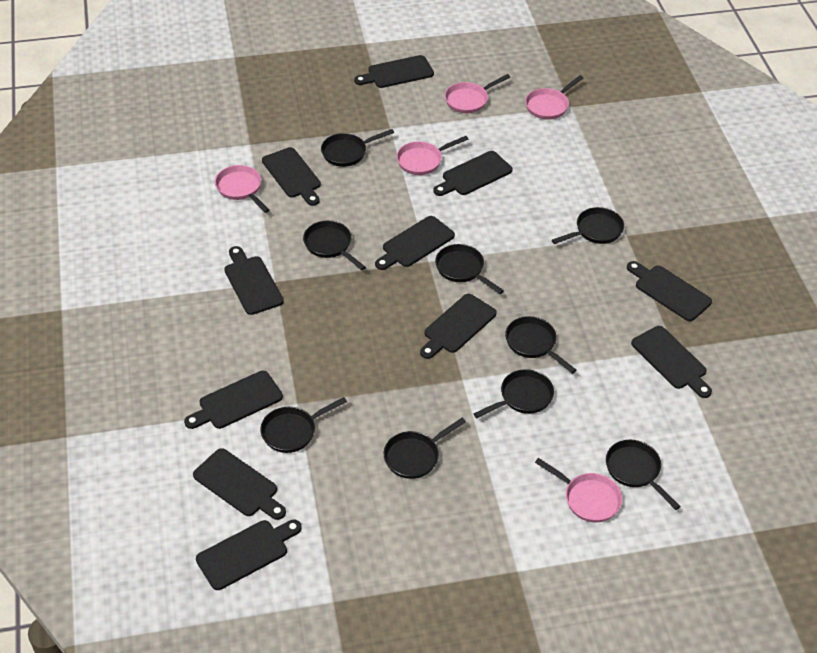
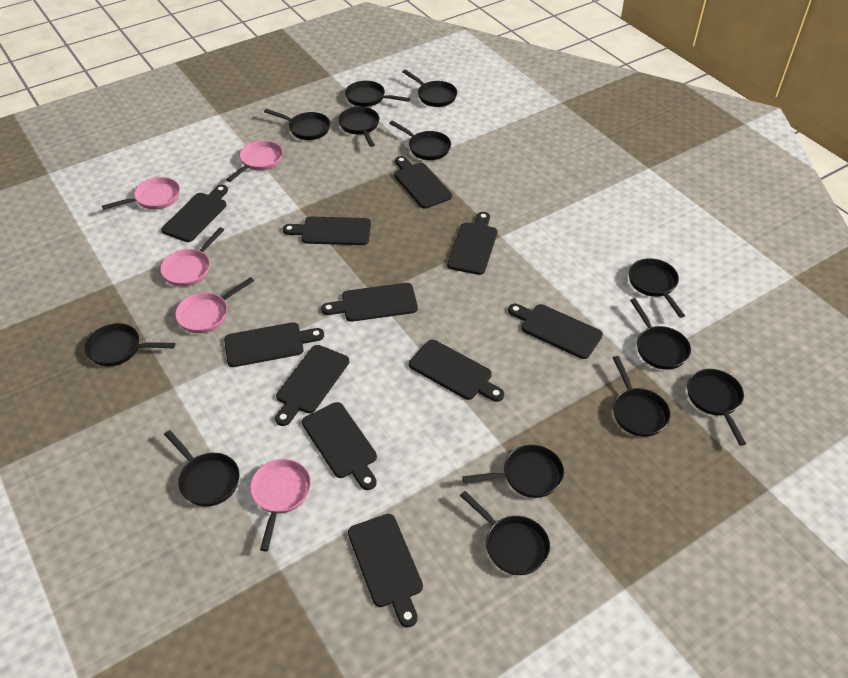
black pan: [260,397,347,453] [303,221,366,271] [321,129,394,167] [384,418,466,479] [435,244,504,294] [473,369,554,418] [505,316,576,374] [552,207,624,244] [606,440,681,510] = 9 -> [85,323,175,366] [164,430,239,507] [264,109,330,140] [338,107,379,147] [345,81,410,107] [389,120,451,160] [402,69,457,107] [460,491,550,575] [462,445,564,498] [613,356,670,437] [629,258,685,318] [630,298,691,370] [687,369,746,446] = 13

